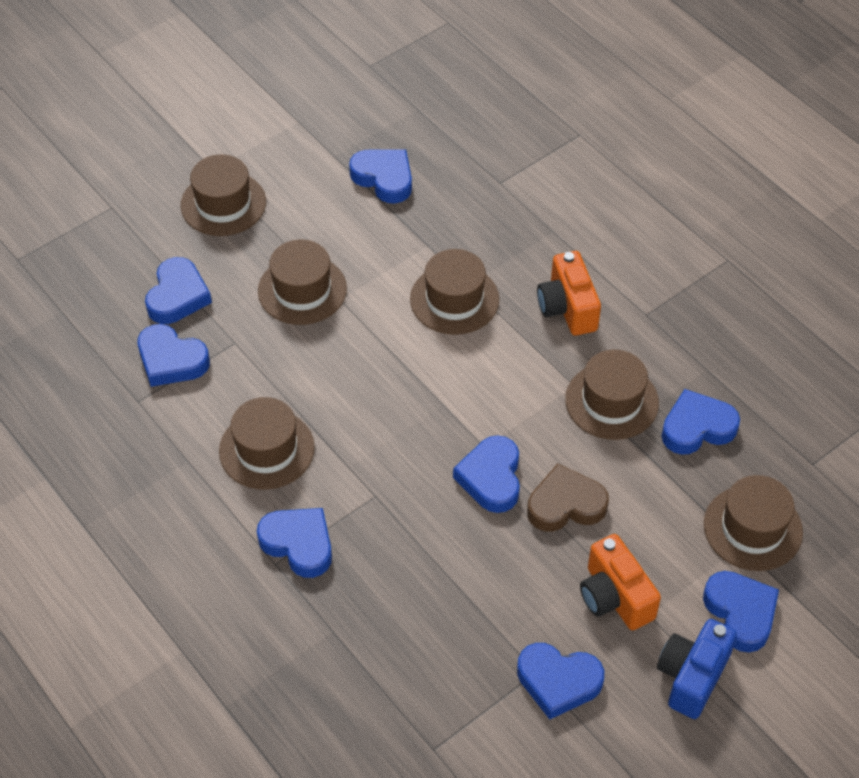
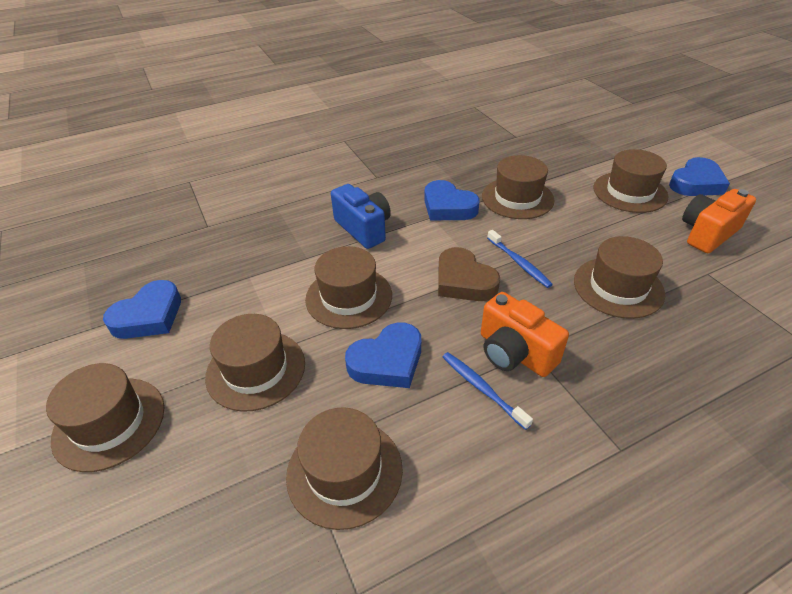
blue heart: [138,324,210,387] [145,257,212,324] [257,508,332,578] [349,149,412,204] [453,435,520,513] [517,643,604,719] [661,389,740,455] [703,571,779,653] = 8 -> [103,280,181,339] [345,323,421,388] [424,180,480,220] [669,157,730,196] = 4
blue toothbrush: none = 0 -> [443,352,533,430] [487,230,553,288] = 2
brown hat: [181,155,266,236] [219,397,315,490] [258,240,347,325] [410,249,499,335] [565,350,659,440] [704,475,803,571] = 6 -> [46,363,164,472] [205,314,305,412] [286,407,403,530] [305,246,392,329] [482,155,555,219] [574,236,665,319] [593,149,669,213] = 7

